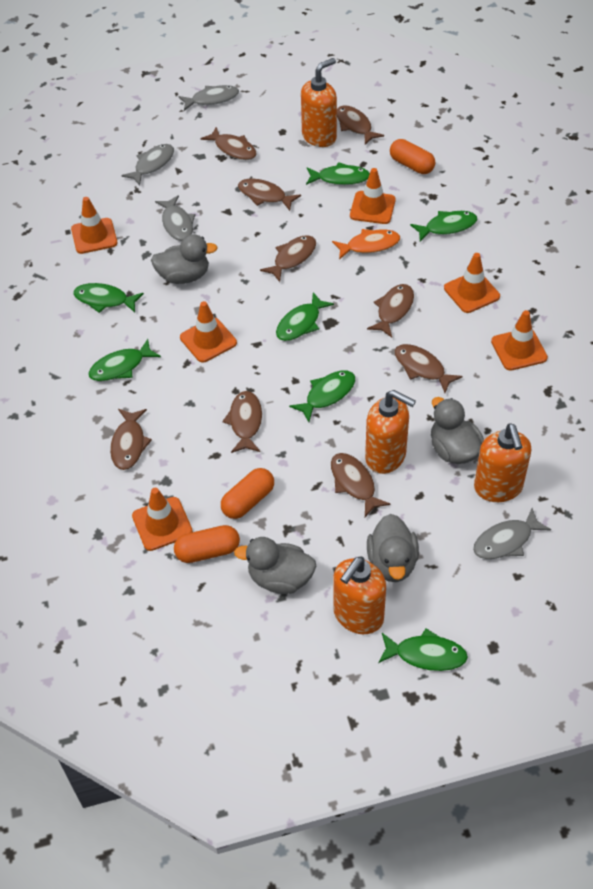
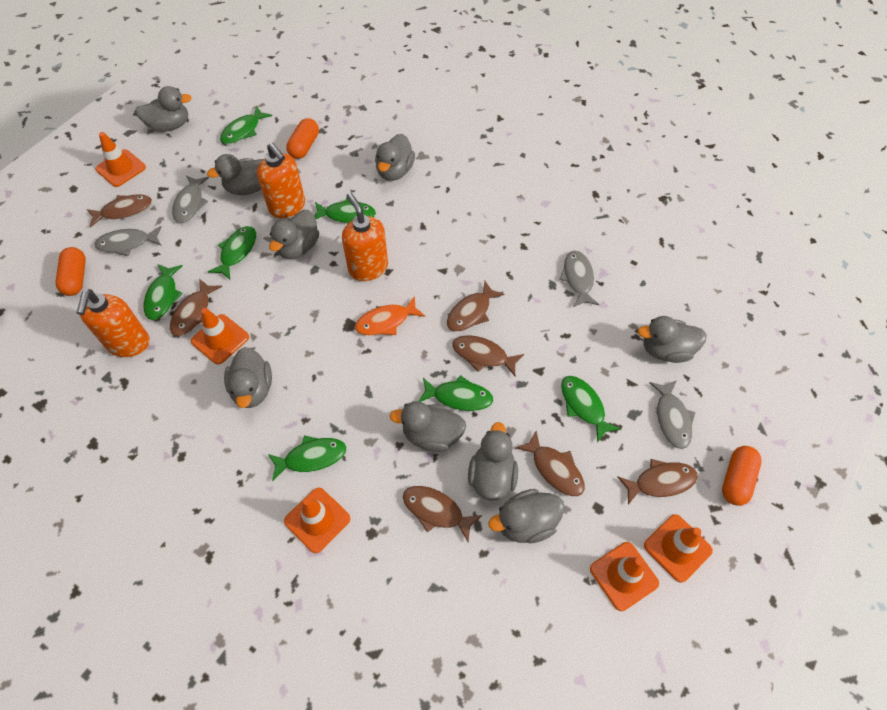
brown fish: [110,409,152,470] [200,127,257,160] [222,391,262,453] [238,179,301,211] [260,235,316,282] [331,453,391,517] [337,105,384,145] [367,284,414,338] [394,344,463,393] = 9 -> [87,194,152,228] [170,279,222,336] [403,486,482,542] [447,281,505,331] [452,335,524,376] [516,431,585,496] [617,459,698,505] = 7
grey duck: [151,234,218,284] [234,537,316,594] [367,514,419,582] [431,397,484,464] = 4 -> [135,86,192,132] [207,154,263,195] [224,347,272,408] [269,210,319,259] [375,134,415,181] [390,401,466,452] [468,422,518,501] [488,489,565,543] [638,316,707,363] = 9
orange soap dispenser: [301,58,337,147] [333,556,386,634] [365,390,416,474] [474,423,531,502] = 4 -> [76,289,150,357] [257,143,305,218] [342,193,388,281] = 3
orange traffic cone: [71,197,118,254] [132,488,193,551] [180,301,237,363] [350,168,396,224] [444,253,500,313] [491,310,548,371] = 6 -> [95,132,146,187] [191,308,249,364] [284,488,350,553] [590,542,659,611] [644,514,713,583] = 5

